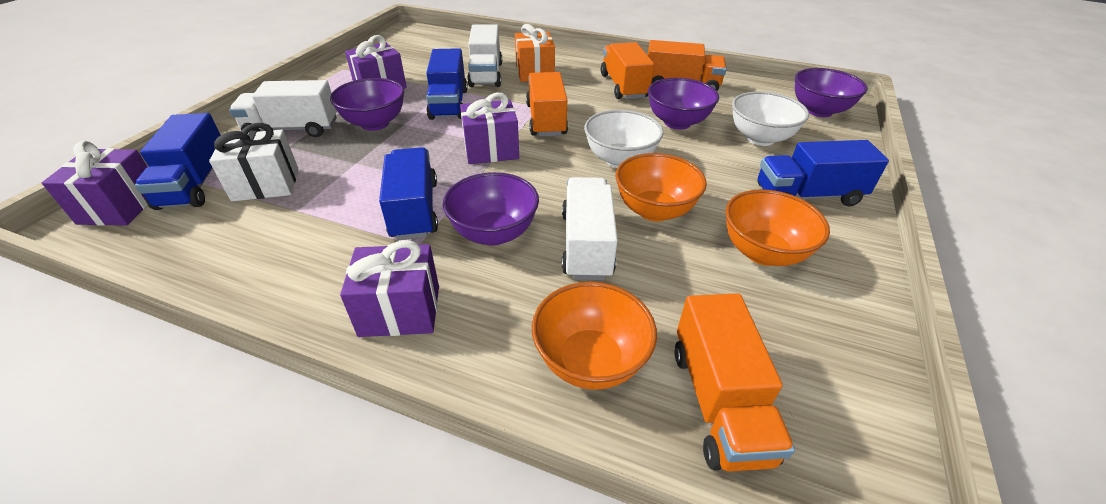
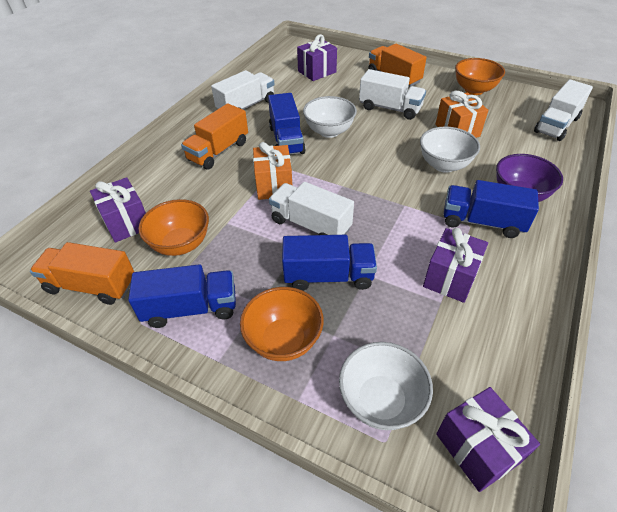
orange gift: [515,24,555,82] = 1 -> [253,142,292,200] [435,90,488,138] = 2
orange truck: [526,72,568,137] [601,42,654,99] [648,40,727,91] [674,293,795,472] = 4 -> [30,242,134,305] [181,103,248,169] [368,44,427,87] = 3
purple bowl: [330,78,404,131] [443,172,539,246] [648,78,719,130] [795,68,868,117] = 4 -> [496,154,563,202] = 1
white bowl: [584,110,664,168] [732,91,809,146] = 2 -> [303,96,357,138] [339,342,433,430] [420,127,480,173] = 3
white gift: [209,123,298,201] = 1 -> none = 0
white truck: [229,80,337,137] [467,24,502,87] [562,177,618,280] = 3 -> [211,70,275,110] [269,182,354,235] [359,69,426,120] [534,79,593,141] = 4

